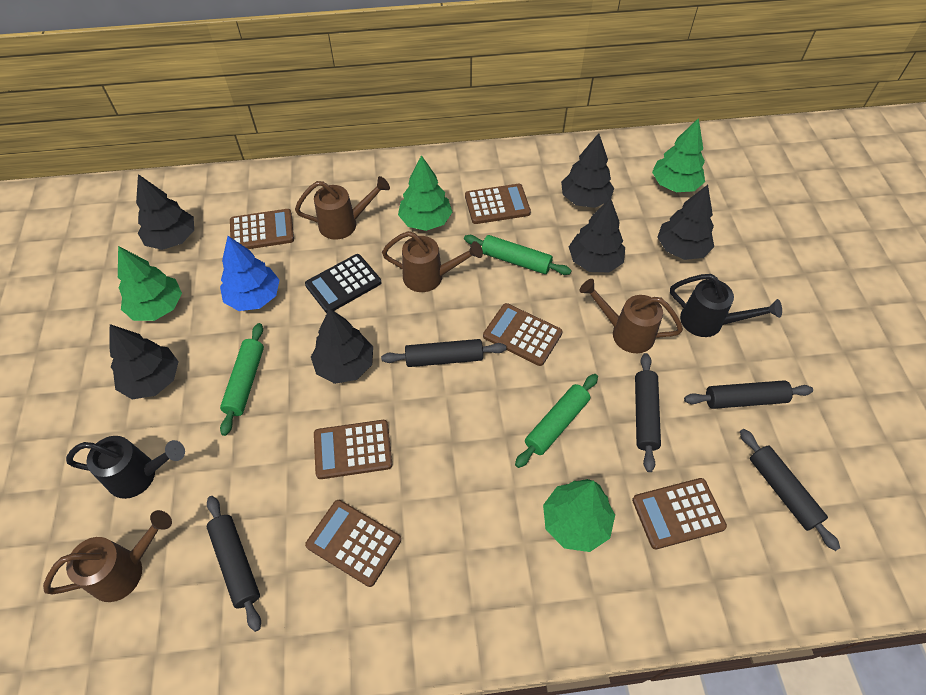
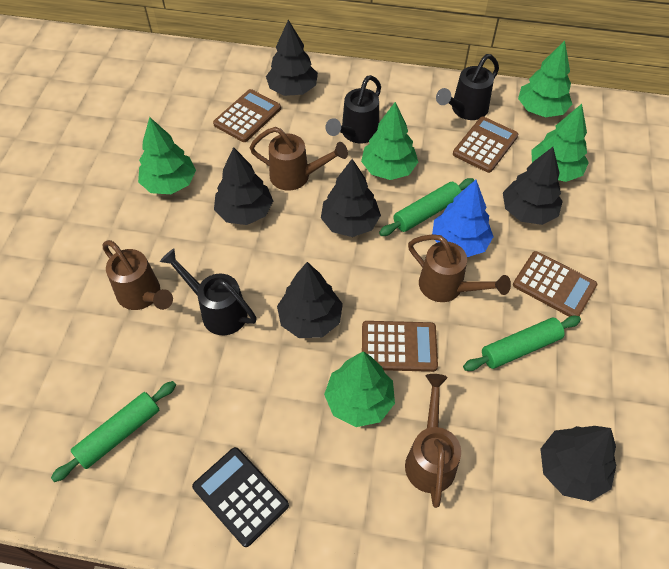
black rolling pin: [207,496,261,632] [381,339,506,367] [635,353,661,472] [684,380,813,409] [740,429,840,551] = 5 -> none = 0
black watering can: [66,436,185,499] [670,274,782,337] = 2 -> [160,248,257,335] [325,75,381,143] [436,54,499,120] = 3
brown calculator: [230,209,294,249] [305,500,401,587] [314,420,392,479] [465,184,531,224] [483,303,563,366] [632,478,727,550] = 6 -> [213,89,281,142] [362,321,438,372] [453,117,518,173] [513,251,598,317] = 4
green tree: [118,246,182,321] [398,155,452,231] [543,479,615,552] [652,118,705,192] = 4 -> [138,117,196,194] [324,351,395,427] [361,102,418,180] [518,40,572,117] [531,104,589,182] = 5

